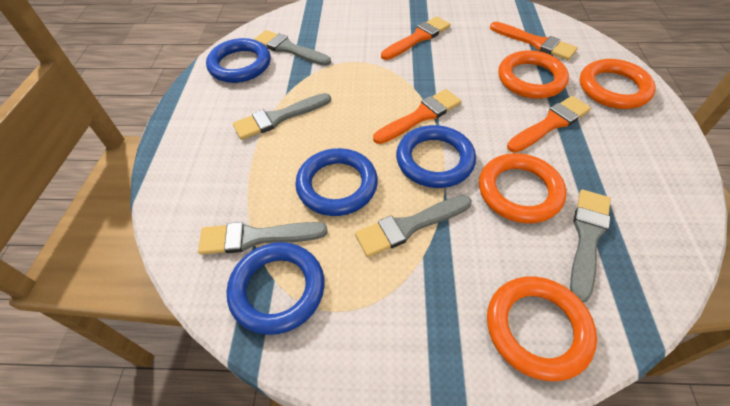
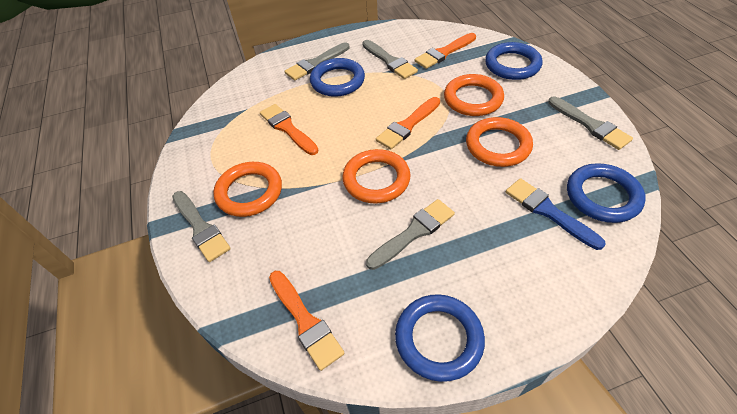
blue brush: none = 0 -> [506,178,606,250] = 1

